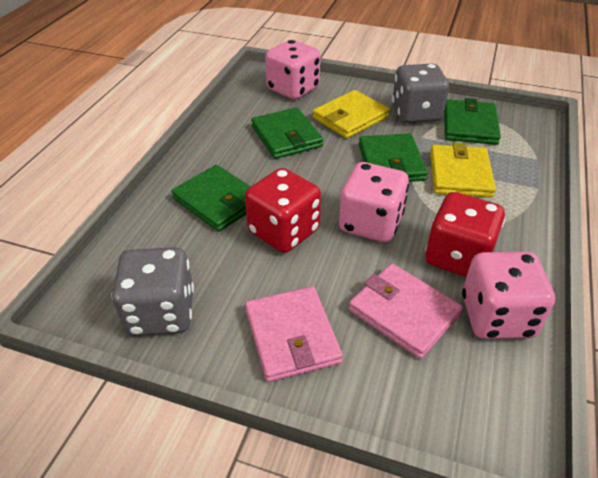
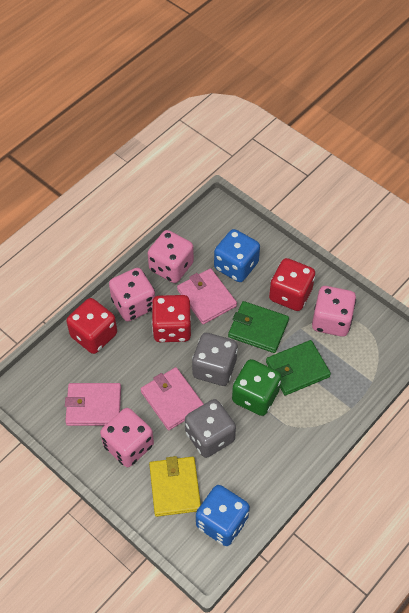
blue dice: none = 0 -> [196,485,250,546] [214,229,260,282] = 2
green dice: none = 0 -> [232,359,281,416] = 1
green wallet: [172,165,251,232] [251,107,323,159] [359,134,428,182] [444,98,501,145] = 4 -> [228,301,289,353] [266,340,331,396] = 2
pink dice: [265,40,320,100] [339,162,409,242] [462,252,555,339] = 3 -> [100,408,154,467] [109,268,155,321] [148,230,194,283] [312,286,356,337] = 4
pink wallet: [245,286,343,382] [349,263,463,359] = 2 -> [65,383,121,426] [141,367,203,430] [177,268,237,324] = 3
red dice: [245,168,321,253] [425,192,505,277] = 2 -> [66,298,117,354] [152,295,191,342] [269,258,315,311] = 3
yellow wallet: [313,90,390,138] [430,143,496,198] = 2 -> [149,456,201,517] = 1

